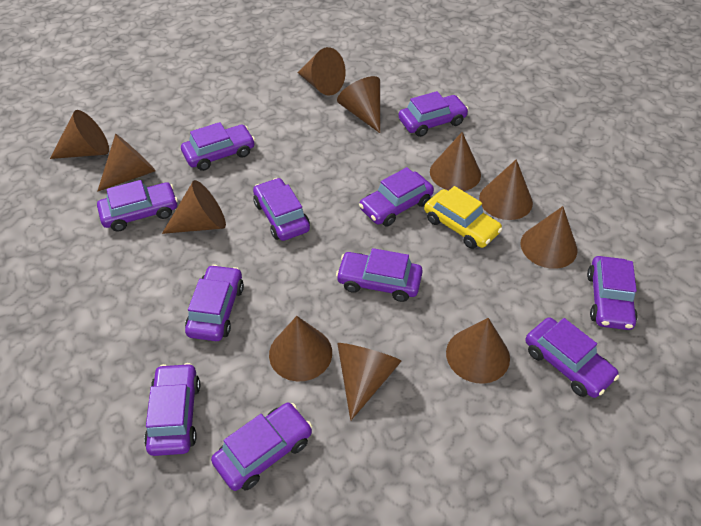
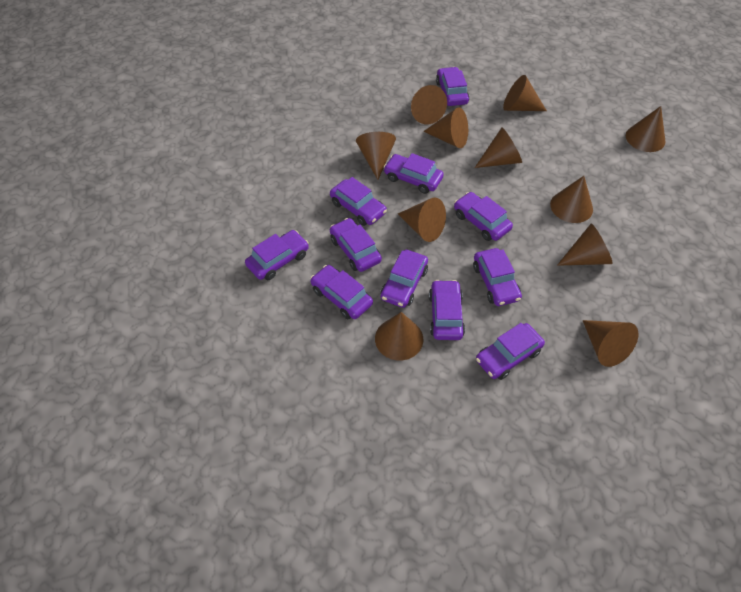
yellow car: [424,186,503,249] = 1 -> none = 0

